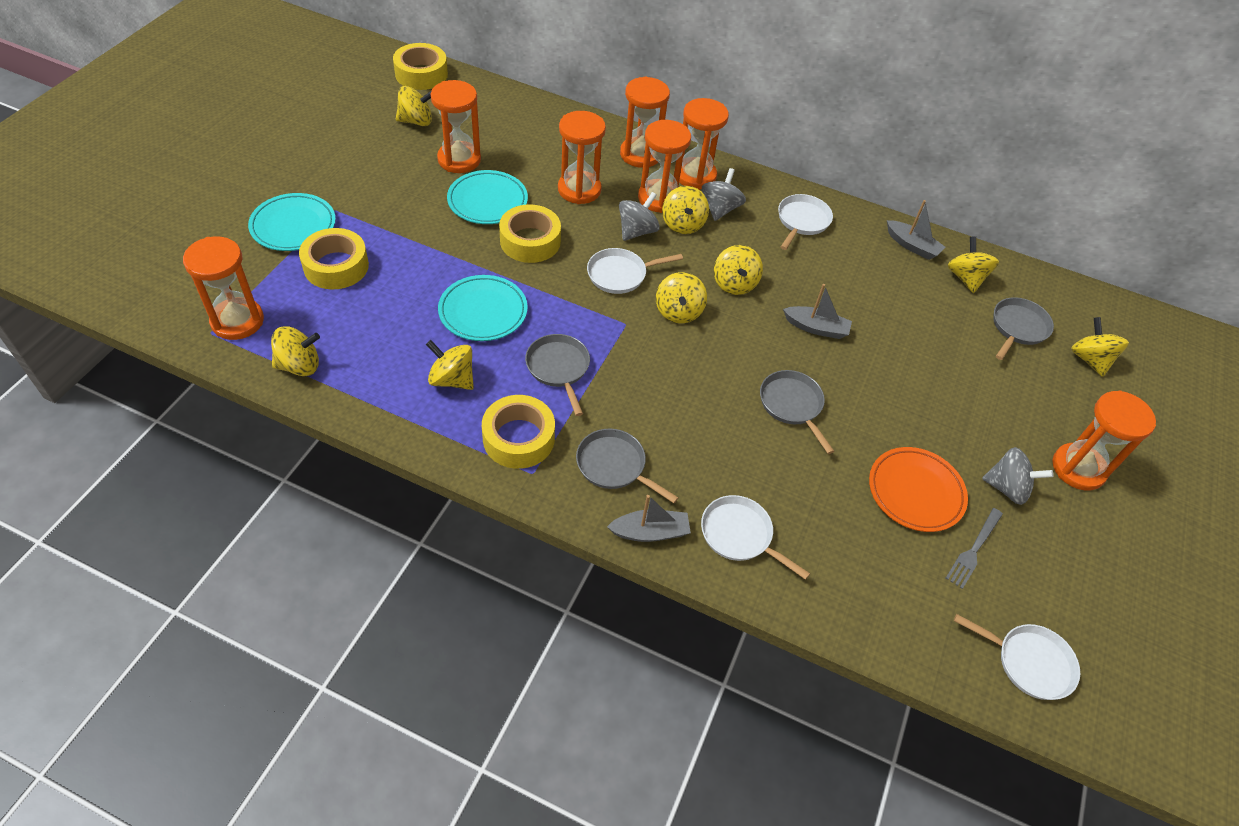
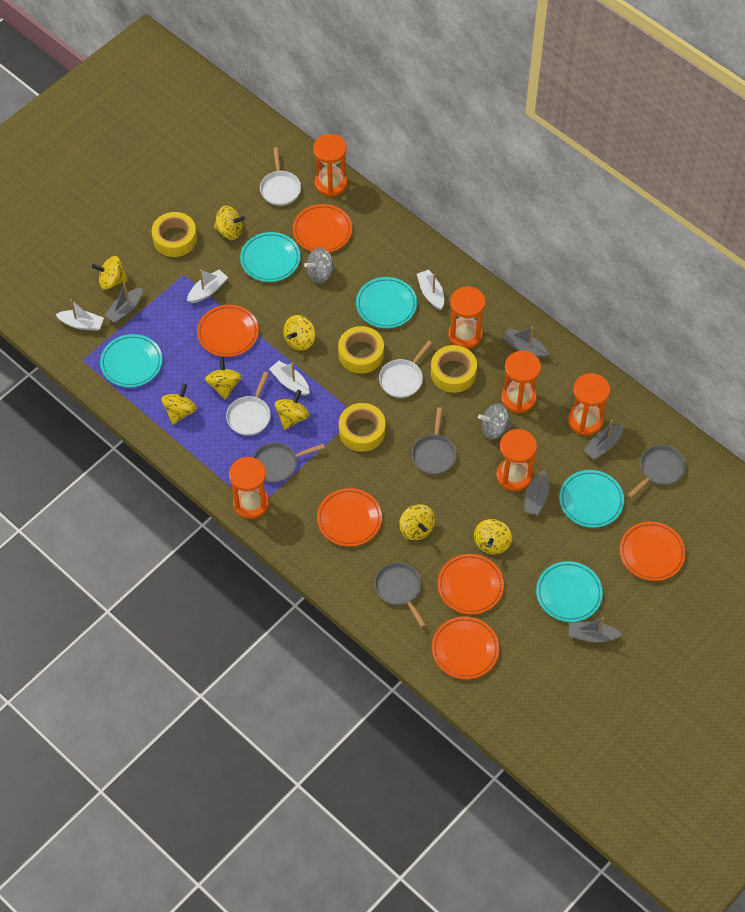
grey boat: [607,495,691,542] [783,284,852,339] [887,200,945,260] = 3 -> [104,282,143,323] [503,327,549,358] [524,470,549,515] [569,617,622,643] [583,420,623,459] = 5
grey fork: [946,508,1003,589] = 1 -> none = 0
grey spinning top: [619,192,660,241] [702,168,746,221] [982,447,1054,505] = 3 -> [304,248,335,283] [478,403,512,440] = 2
orange hourglass: [183,236,264,340] [431,80,481,173] [558,111,606,204] [620,76,670,168] [638,120,691,213] [679,98,729,190] [1052,390,1156,491] = 7 -> [229,456,269,519] [313,134,347,197] [448,286,486,349] [496,429,537,491] [501,351,541,413] [568,373,610,436] = 6
orange plate: [869,447,968,532] = 1 -> [197,305,259,357] [293,204,352,252] [317,488,382,547] [432,616,499,679] [437,554,504,615] [620,521,686,581] = 6
turquoise plate: [248,193,336,251] [438,275,528,341] [447,170,528,224] = 3 -> [100,334,162,388] [240,232,300,282] [356,277,417,328] [536,561,603,622] [559,470,624,528] = 5
white boat: none = 0 -> [55,299,104,331] [187,269,228,303] [269,361,310,396] [417,270,444,310] = 4
white pan: [587,248,683,294] [701,495,810,580] [778,194,833,250] [954,614,1080,700] = 4 -> [226,372,271,436] [260,147,301,206] [379,340,432,398] = 3

